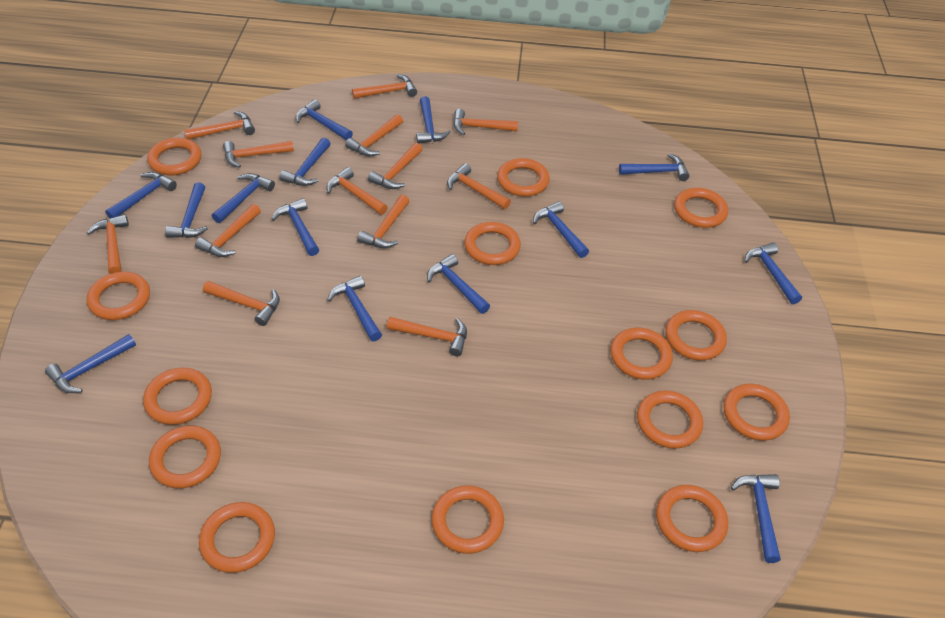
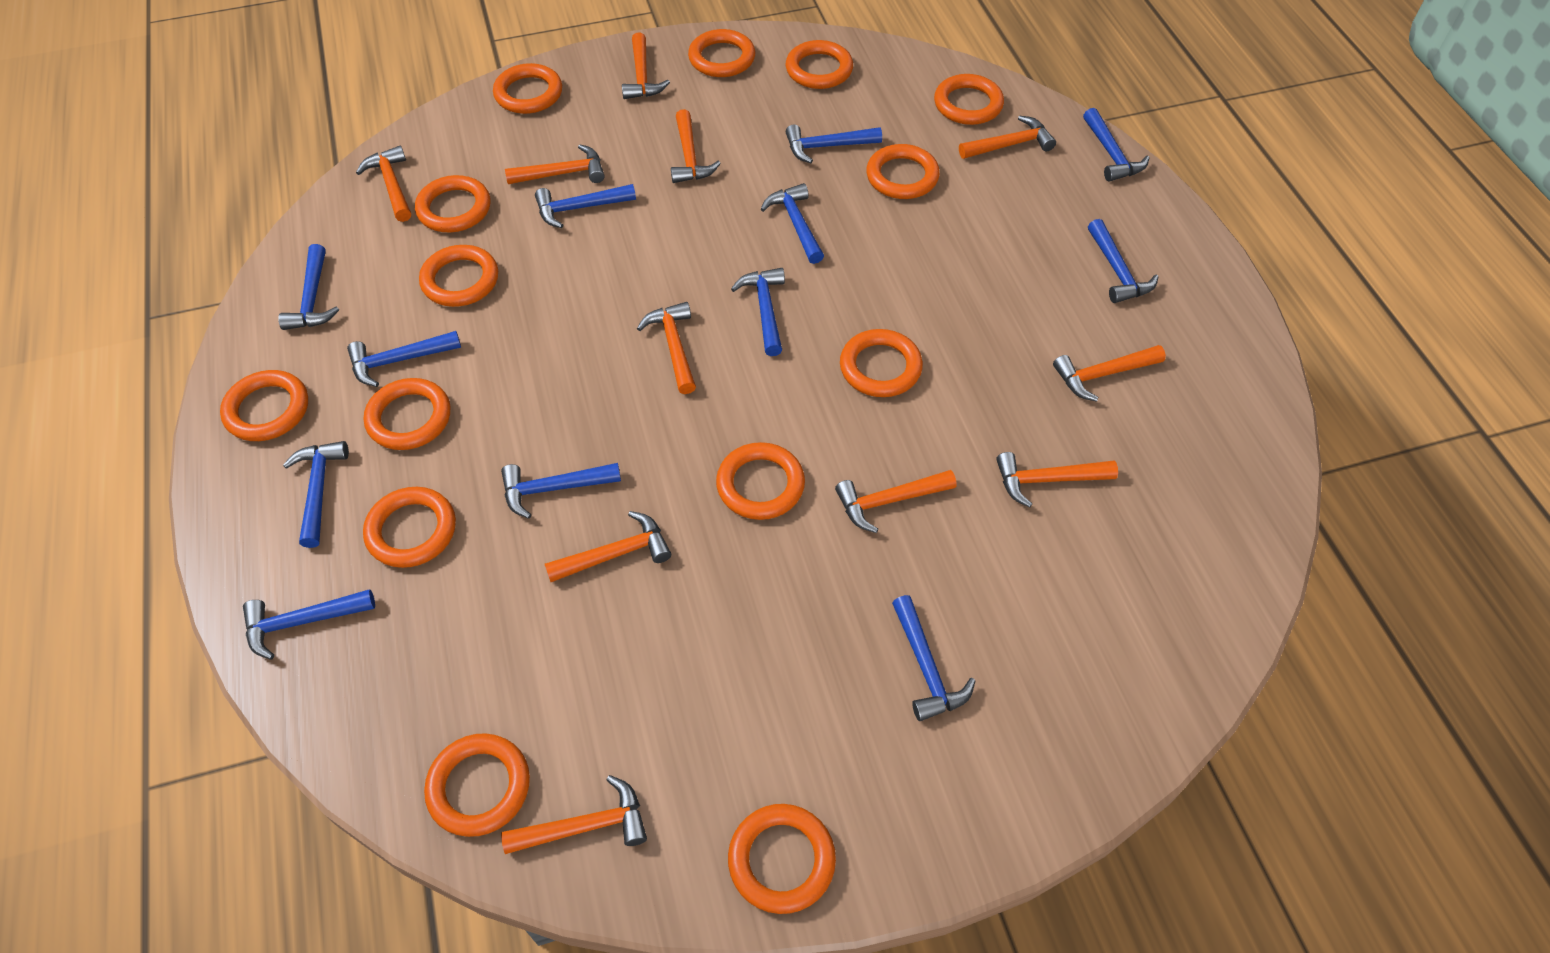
blue hammer: [45,334,136,393] [105,172,177,218] [165,182,208,238] [212,173,275,223] [272,198,319,256] [279,138,331,186] [296,99,353,140] [328,275,382,342] [416,96,451,143] [427,254,490,314] [533,201,589,258] [619,154,690,181] [731,474,781,563] [745,242,802,304] = 14 -> [243,589,375,659] [278,244,339,330] [283,441,349,548] [347,331,461,387] [501,463,621,519] [535,184,636,228] [731,268,785,356] [761,183,824,264] [786,124,882,163] [892,595,975,721] [1083,108,1149,182] [1088,219,1159,303] = 12
orange hammer: [87,214,129,274] [184,111,255,140] [195,204,261,257] [203,281,280,326] [223,141,294,168] [326,167,388,215] [345,114,403,156] [352,74,417,99] [357,195,409,248] [368,143,423,189] [387,317,467,356] [447,163,511,209] [454,109,518,135] = 13 -> [356,146,411,222] [501,775,647,854] [505,145,605,184] [545,511,671,582] [622,33,670,99] [637,302,696,394] [671,109,721,183] [835,470,956,533] [959,115,1056,159] [996,452,1118,507] [1053,345,1166,402] = 11

